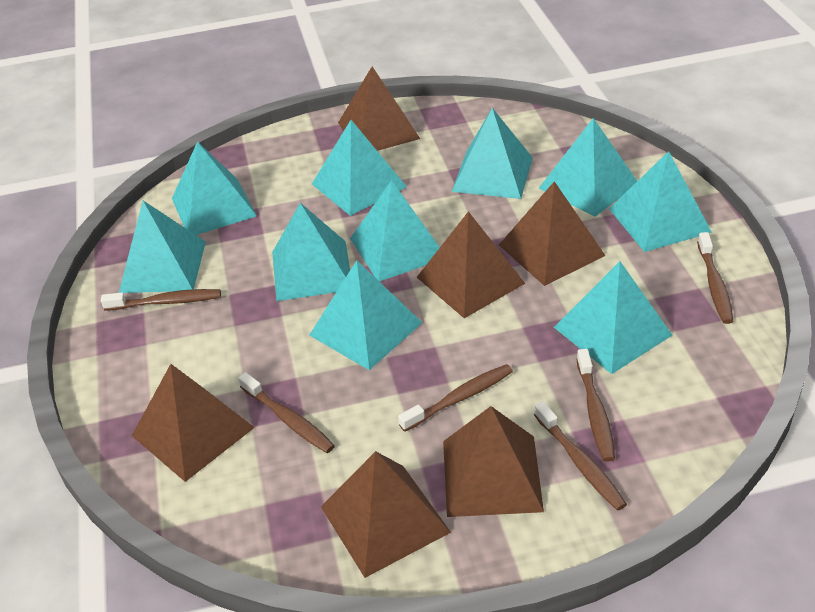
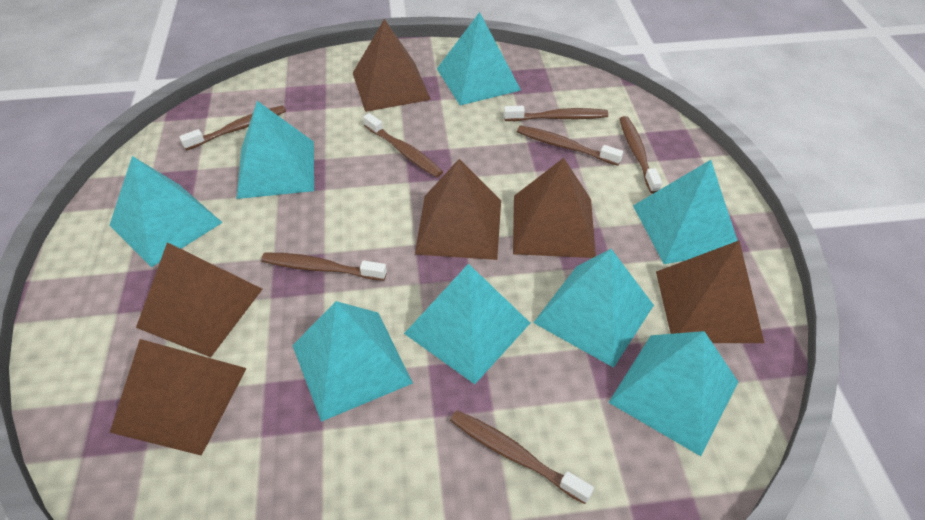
brown toothbrush: [101,289,221,311] [238,372,335,453] [398,364,513,432] [534,401,627,511] [576,349,615,462] [697,232,733,324] = 6 -> [179,105,286,151] [261,252,387,281] [363,113,443,177] [450,410,594,504] [504,106,608,121] [517,125,623,166] [620,116,662,194] = 7
turquoise pyramid: [119,201,206,293] [172,141,257,235] [272,203,350,301] [309,260,422,370] [312,120,407,216] [350,180,440,281] [452,108,533,199] [539,118,637,217] [554,261,672,374] [609,151,712,252] = 10 -> [110,156,223,267] [237,101,314,199] [292,301,413,422] [404,264,530,384] [437,12,521,105] [533,249,654,368] [608,331,738,456] [633,160,738,264] = 8

